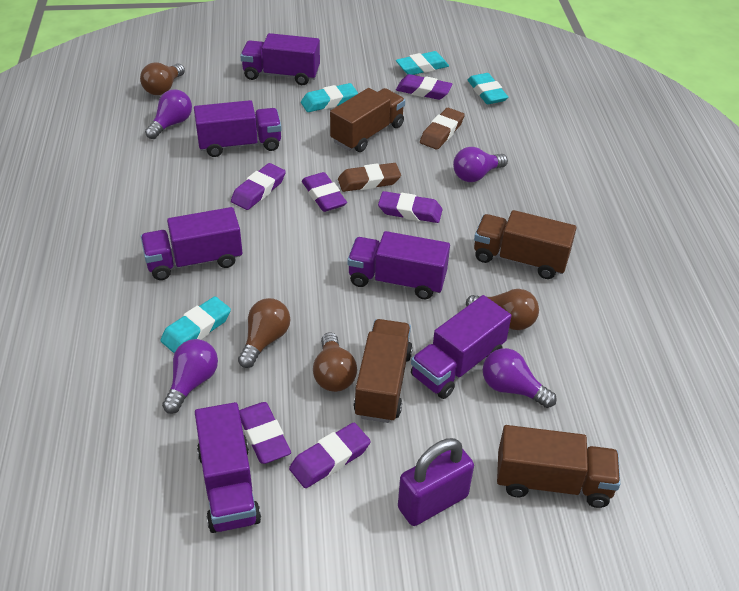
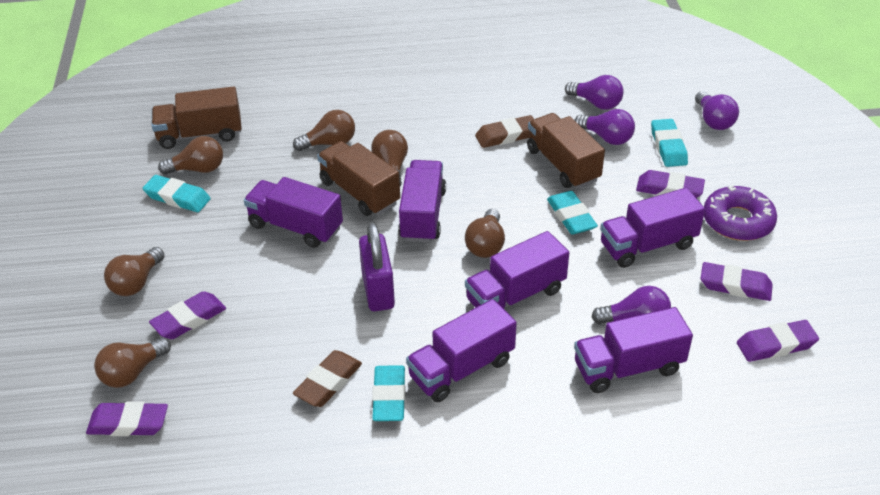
brown light bulb: [140,63,185,95] [238,298,290,368] [313,332,357,392] [466,289,539,330] = 4 -> [94,338,171,388] [104,247,165,296] [158,136,223,175] [293,110,355,151] [371,130,408,186] [465,209,505,258] = 6
brown truck: [330,88,405,152] [354,319,413,423] [474,210,577,279] [497,425,620,508] = 4 -> [152,86,242,149] [317,141,400,216] [527,113,605,189] = 3
purple donut: none = 0 -> [704,185,777,241] = 1
purple eraser: [231,163,286,210] [239,402,291,464] [289,423,371,488] [302,172,347,212] [378,191,442,223] [396,74,453,100] = 6 -> [86,401,168,436] [149,291,226,339] [636,170,705,198] [701,262,773,301] [737,320,819,362] = 5

